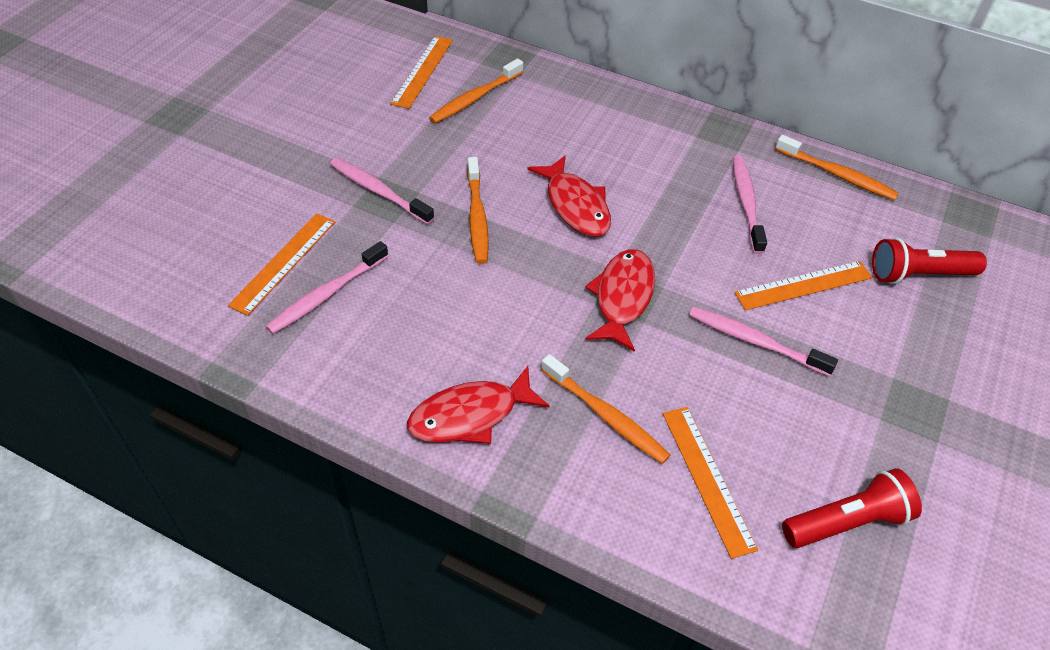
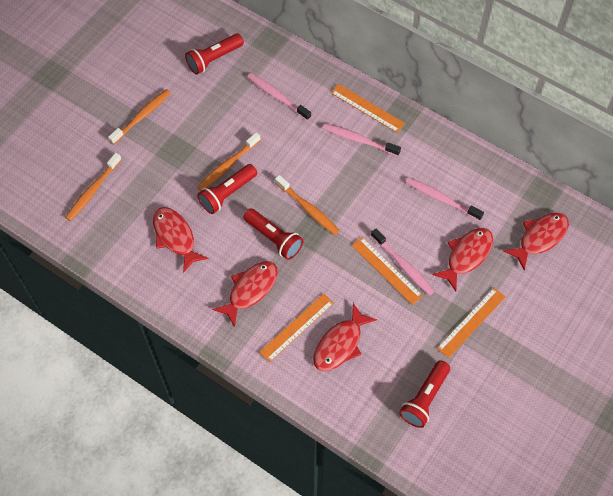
red fish: [407,366,550,444] [527,155,611,237] [585,249,655,352] = 3 -> [153,207,209,273] [212,261,278,327] [313,303,377,371] [432,228,493,291] [503,213,569,271] = 5
red flashlight: [782,468,922,548] [872,238,987,284] = 2 -> [185,34,244,75] [197,164,257,214] [244,209,303,260] [399,360,450,428] = 4

